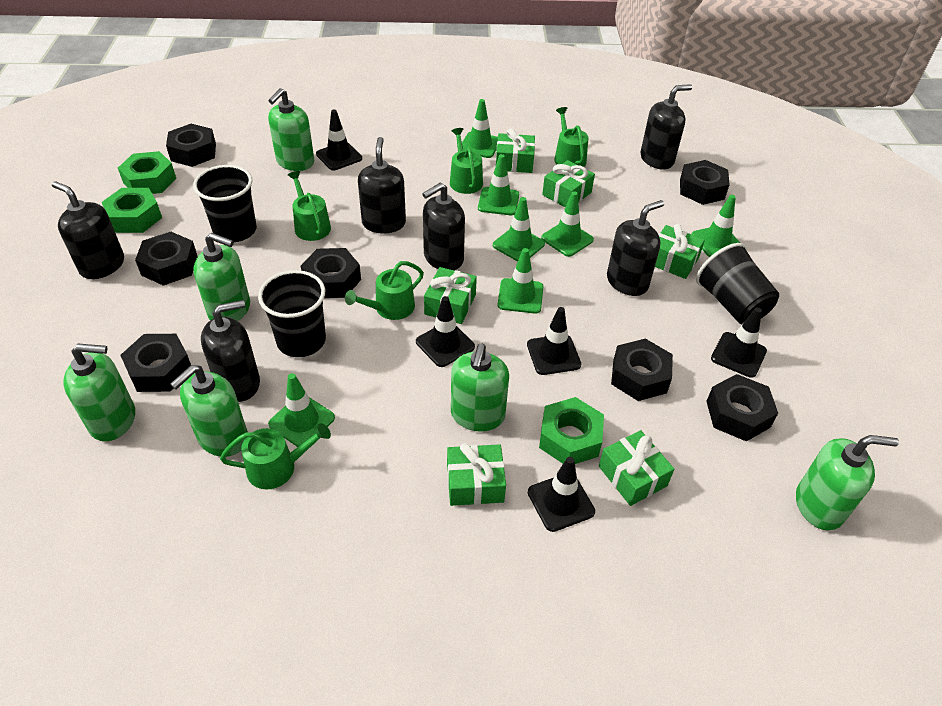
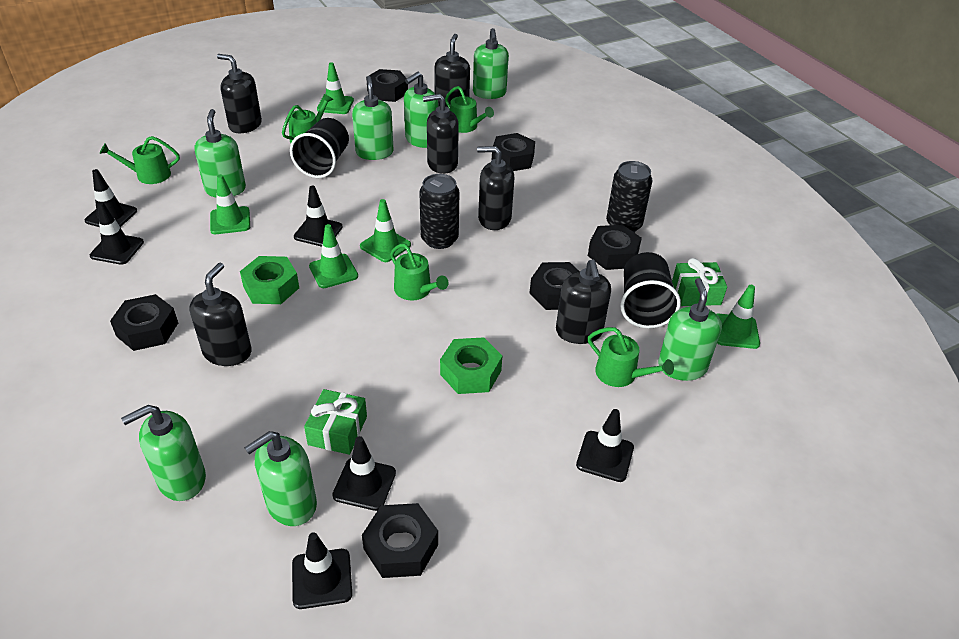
black can: none = 0 -> [419,174,460,249] [606,161,653,232] = 2
black cup: [193,165,257,242] [258,270,326,357] [696,243,779,324] = 3 -> [290,118,349,178] [620,252,681,328] = 2
black nut: [120,334,191,392] [135,232,198,286] [166,124,216,167] [301,248,361,298] [611,338,673,401] [680,160,730,205] [706,374,778,441] = 7 -> [110,294,178,351] [362,503,438,578] [367,69,408,102] [492,133,535,171] [529,262,580,310] [588,225,642,270] = 6
black traffic cone: [316,110,362,170] [416,296,475,367] [527,307,581,375] [528,457,595,532] [711,307,767,378] = 5 -> [85,169,137,227] [90,202,144,265] [292,532,352,609] [294,186,342,247] [332,436,396,511] [576,409,634,482] = 6
green gift: [424,267,477,324] [447,443,506,506] [496,129,535,173] [542,160,595,207] [599,430,674,506] [655,224,705,279] = 6 -> [304,389,367,455] [672,258,727,306] = 2
green nut: [102,188,162,233] [118,151,176,194] [539,397,604,464] = 3 -> [240,256,299,304] [440,337,502,394] = 2
green soap dispenser: [63,344,135,441] [170,365,248,457] [193,233,250,321] [268,88,314,171] [451,343,509,431] [796,435,899,530] = 6 -> [121,405,206,501] [195,109,246,197] [245,431,317,526] [352,76,393,160] [404,72,438,148] [473,28,509,99] [658,278,722,381] = 7
green traffic cone: [268,373,335,447] [462,99,498,158] [478,154,519,215] [493,197,545,262] [498,248,543,314] [541,191,594,257] [692,195,740,257] = 7 -> [210,174,250,234] [309,224,358,288] [317,62,354,114] [360,199,411,262] [717,285,760,349] = 5

